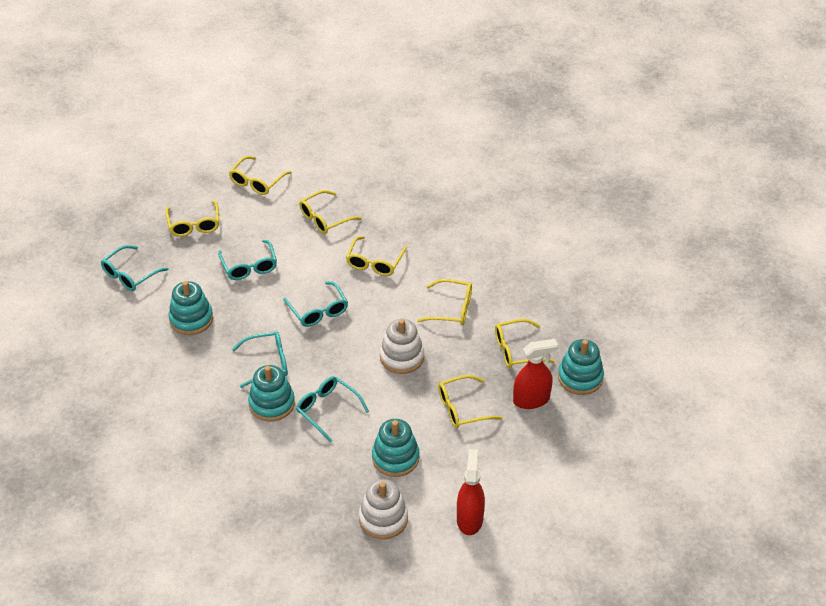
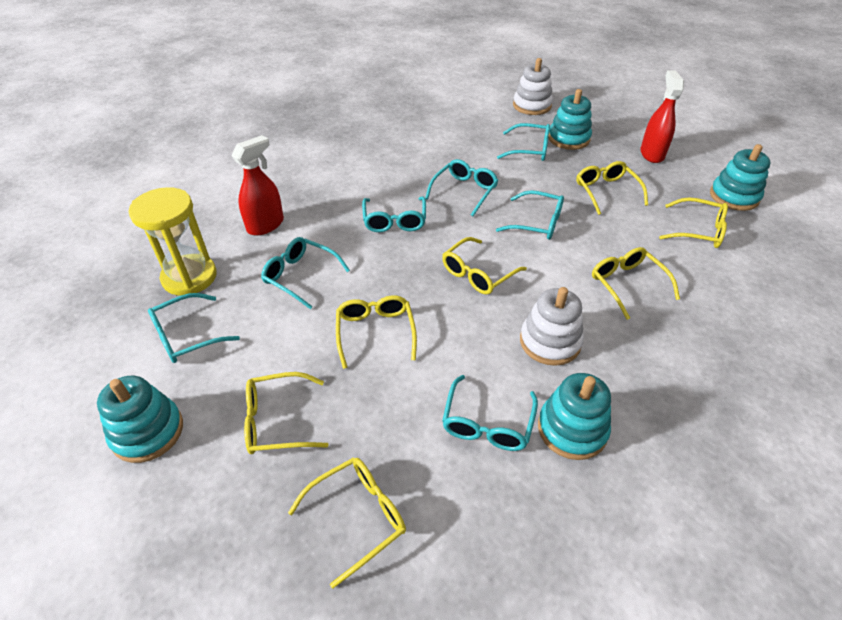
turquoise glasses: [101,245,169,291] [218,240,277,280] [232,332,288,388] [283,281,348,327] [296,376,369,443] = 5 -> [148,293,240,363] [261,237,350,309] [362,197,426,232] [425,159,499,216] [442,375,538,451] [496,190,564,240] [497,123,550,161] = 7
yellow hourglass: none = 0 -> [129,187,217,296] = 1

